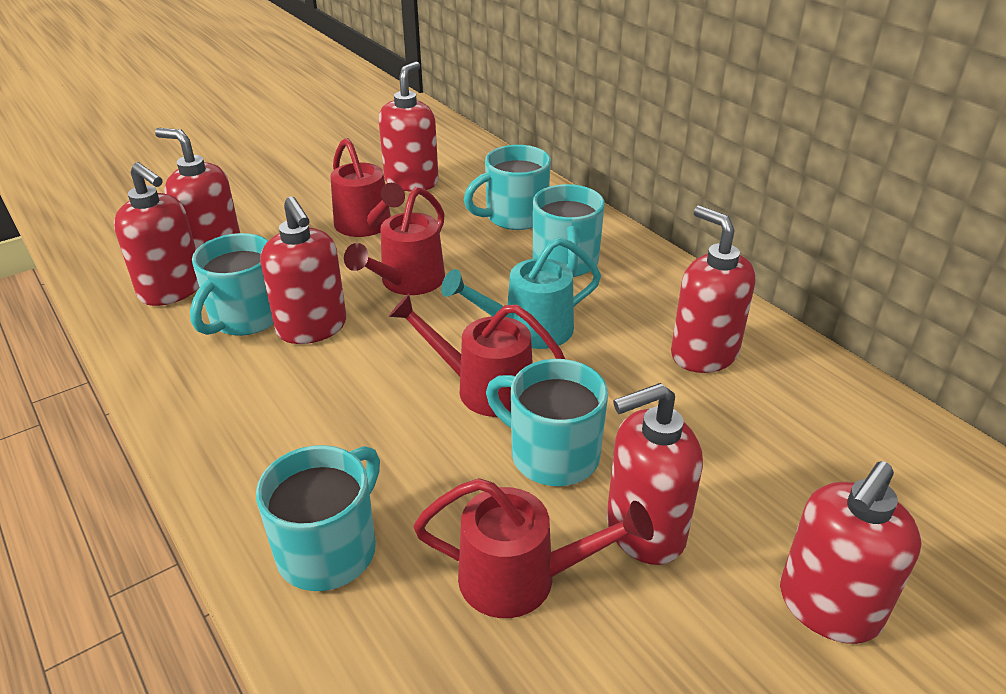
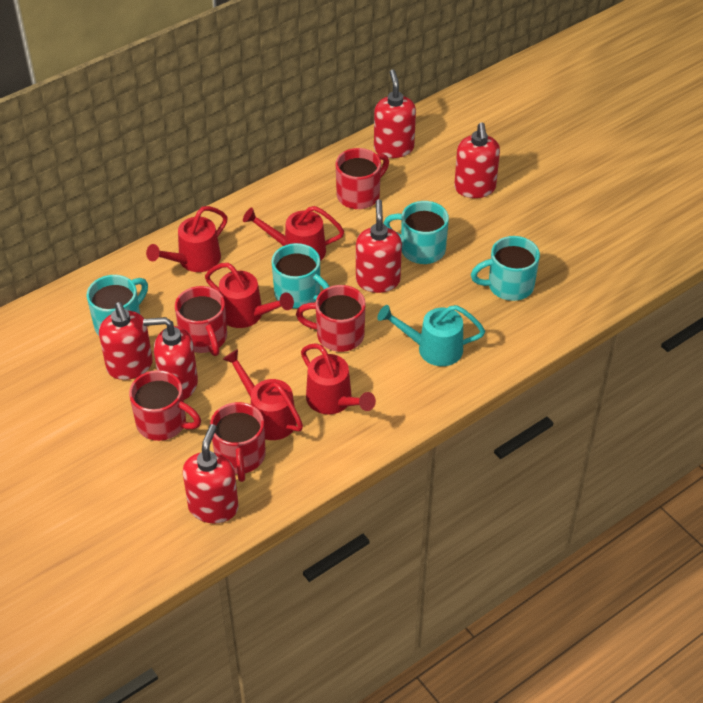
red mug: none = 0 -> [129,370,201,441] [175,286,227,356] [210,402,266,482] [296,285,366,352] [336,148,389,209] = 5
red soap dispenser: [114,162,200,306] [155,128,240,249] [260,197,346,344] [379,61,439,191] [607,383,703,565] [671,206,756,373] [780,461,922,644] = 7 -> [99,302,153,380] [143,317,198,400] [183,424,239,524] [356,199,402,293] [374,69,416,158] [454,122,500,198] = 6
red watering can: [330,138,405,237] [344,187,445,295] [389,294,565,417] [413,478,654,618] = 4 -> [146,206,228,272] [205,263,294,328] [223,349,303,440] [243,206,344,261] [301,343,376,415] = 5
turquoise mug: [190,233,274,336] [256,445,380,591] [464,145,551,230] [486,359,608,486] [533,184,605,277] = 5 -> [87,275,148,335] [271,243,330,309] [383,201,449,264] [471,236,540,301] = 4

